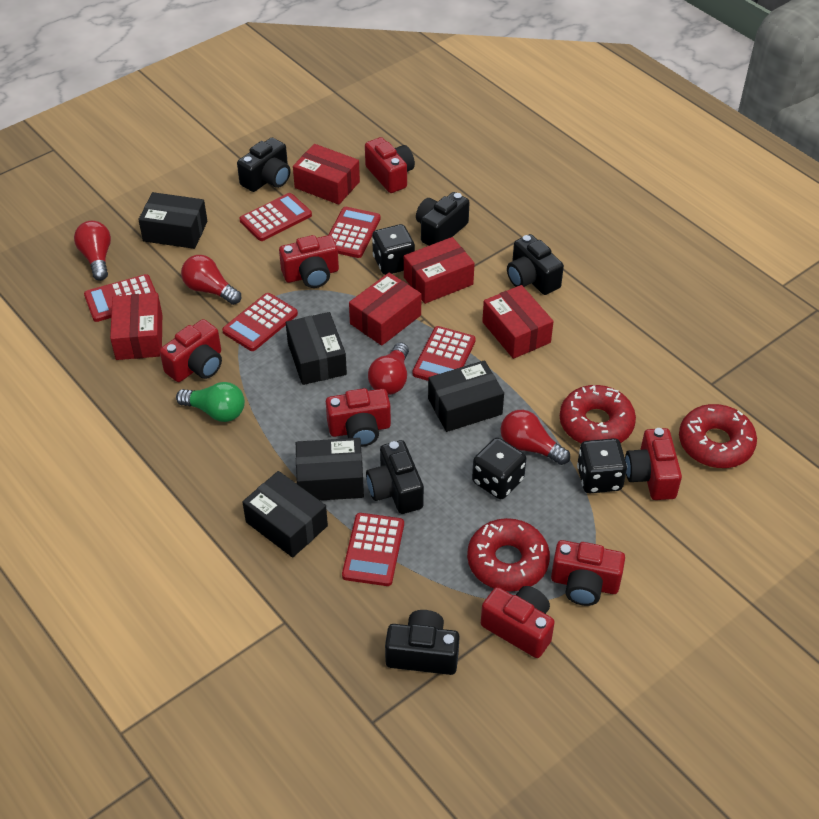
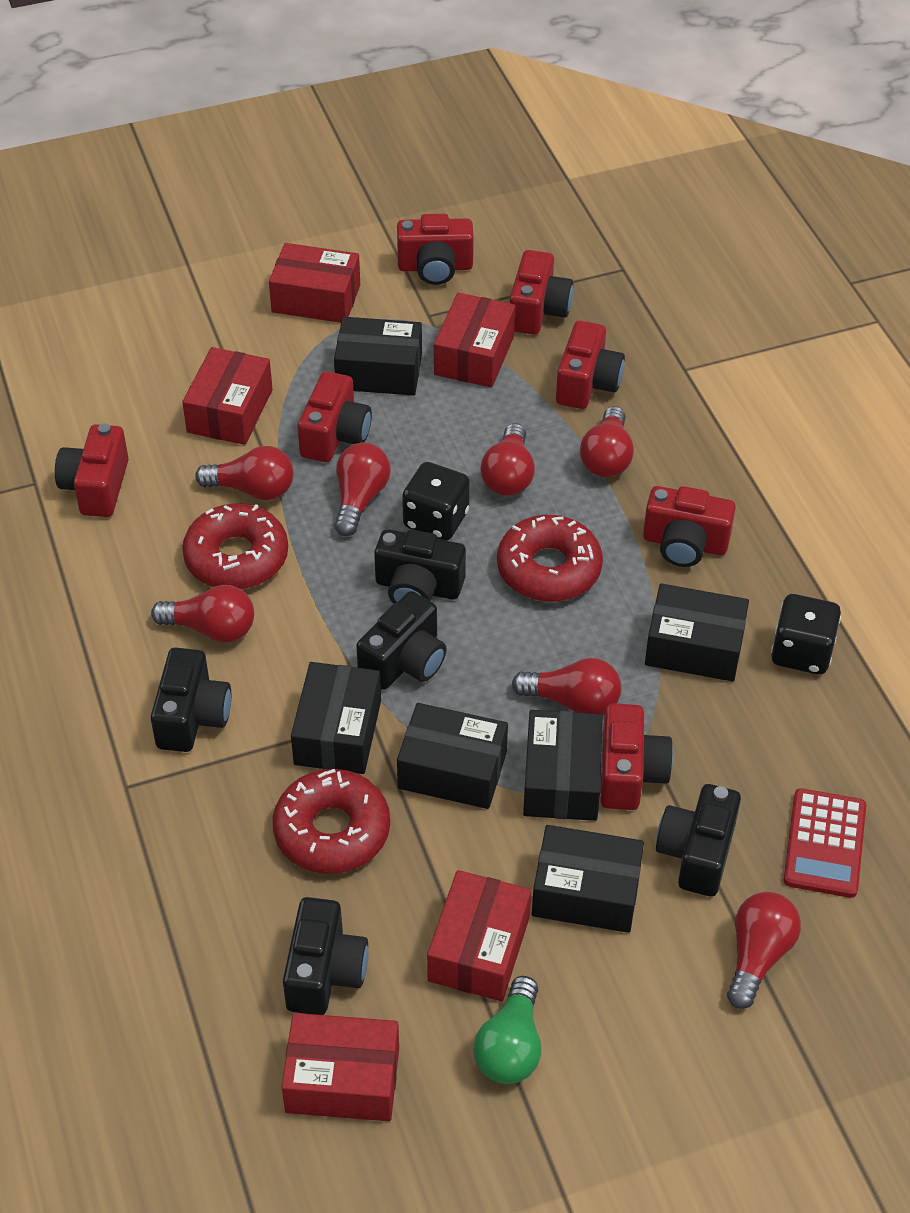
black box: [138,192,207,249] [243,471,328,558] [286,312,347,385] [296,438,364,501] [428,360,504,432] = 5 -> [291,662,381,774] [334,317,422,396] [397,703,508,809] [523,710,603,821] [532,825,644,933] [645,584,749,682] = 6
black dice: [372,224,415,275] [472,437,526,499] [577,438,627,493] = 3 -> [402,462,470,541] [771,594,841,675] = 2
red calculator: [84,274,156,322] [222,293,298,351] [239,193,312,241] [329,207,381,258] [342,513,404,586] [413,326,476,381] = 6 -> [784,788,866,898] = 1
red light bulb: [74,221,111,281] [181,255,241,305] [368,343,409,395] [501,410,570,465] = 4 -> [151,585,254,643] [195,446,294,500] [334,442,391,536] [480,423,535,496] [512,658,621,715] [580,406,634,477] [727,892,801,1009] = 7

